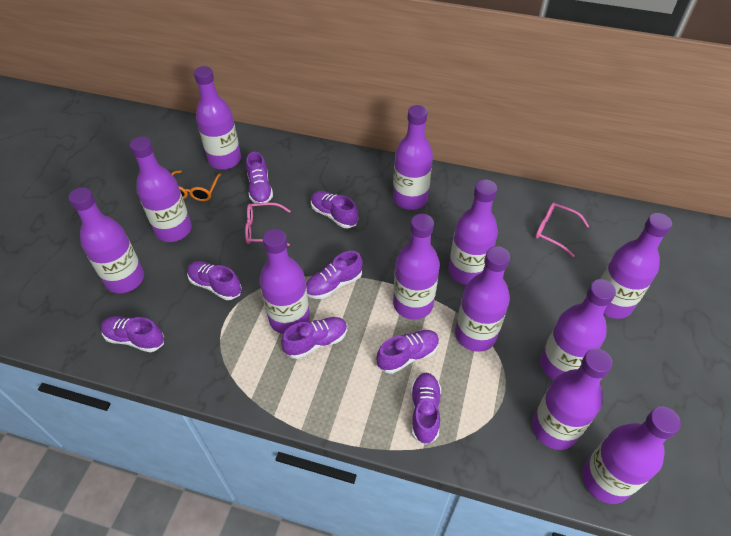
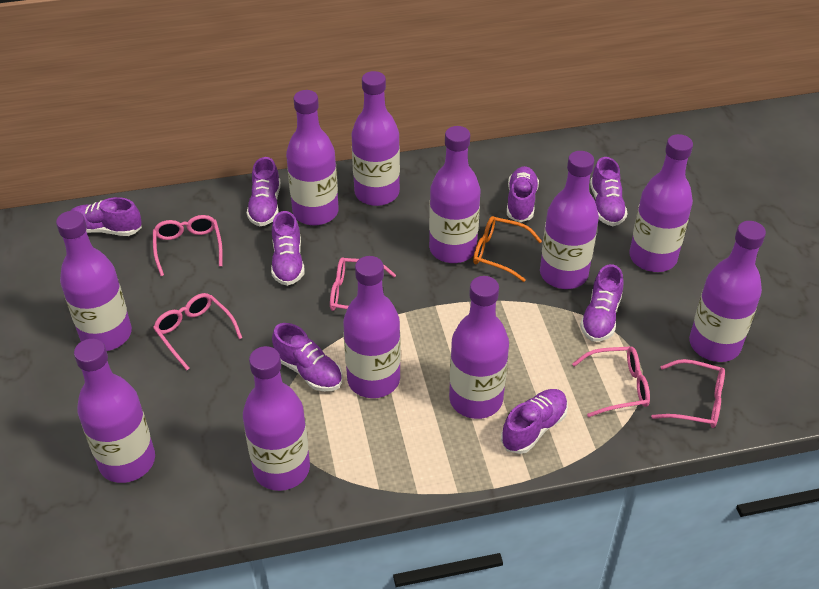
pink glasses: [245,202,291,246] [535,202,589,257] = 2 -> [153,215,223,276] [153,293,242,370] [330,257,396,311] [572,346,650,417] [651,359,725,428] = 5
purple bottle: [68,187,144,293] [130,137,192,242] [194,66,241,170] [260,229,310,334] [393,105,433,210] [393,214,440,320] [448,179,498,285] [455,246,510,352] [532,348,613,450] [540,279,616,380] [582,406,681,504] [601,213,672,319] = 12 -> [56,211,132,351] [74,339,155,483] [243,346,310,491] [286,90,339,225] [343,256,401,398] [351,71,400,206] [429,126,480,263] [449,276,509,419] [540,151,599,289] [629,134,693,272] [689,221,766,362] = 11

